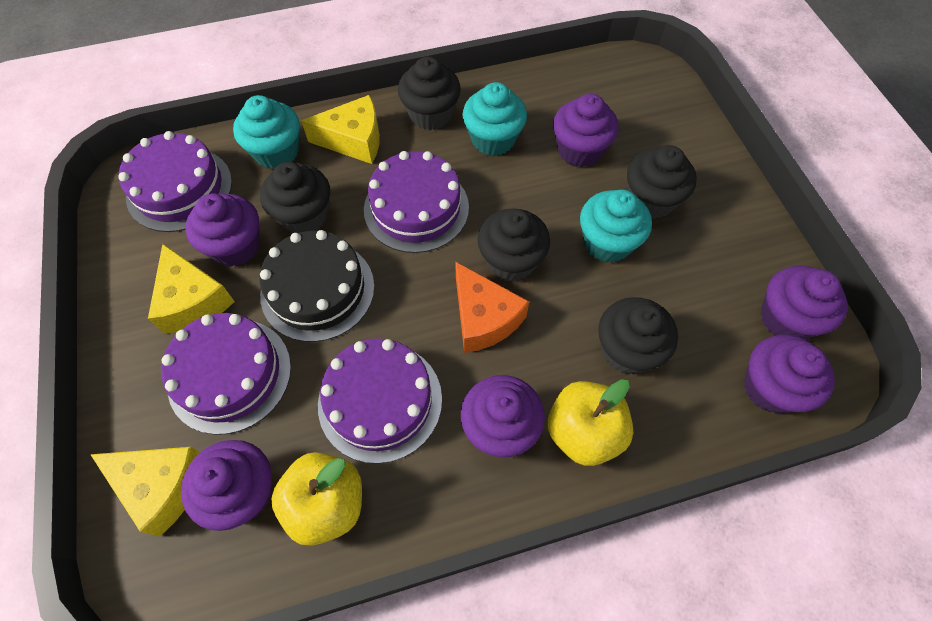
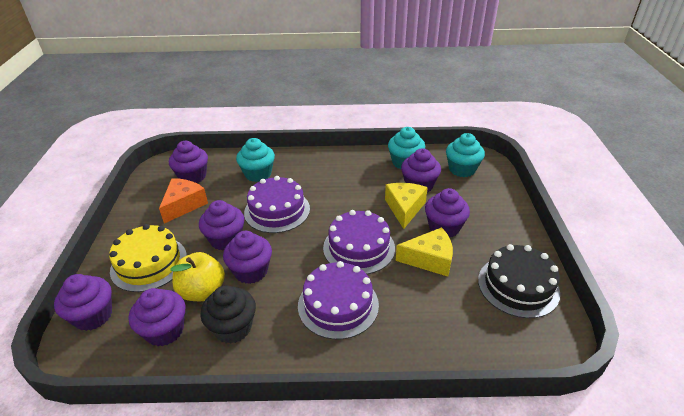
black cupcake: [260,162,330,233] [398,57,461,130] [478,208,550,282] [598,297,678,374] [627,145,697,219] = 5 -> [200,285,256,344] = 1
purple cake: [118,131,232,232] [161,313,291,435] [318,338,442,464] [364,151,469,253] = 4 -> [244,176,310,233] [298,261,379,340] [323,210,395,274] = 3
purple cupcake: [181,440,272,531] [185,193,260,266] [461,375,545,457] [553,93,619,167] [744,335,835,413] [761,266,848,339] = 6 -> [54,274,112,331] [128,288,186,346] [169,141,208,183] [199,200,244,251] [223,231,272,284] [401,148,441,193] [425,188,470,238] = 7
yellow apple: [271,452,362,546] [547,379,633,466] = 2 -> [170,252,225,301] = 1
yellow cake: none = 0 -> [109,224,187,292] = 1
yellow cheese: [90,447,200,537] [148,244,235,334] [301,95,380,164] = 3 -> [385,183,428,229] [396,227,453,277] = 2

